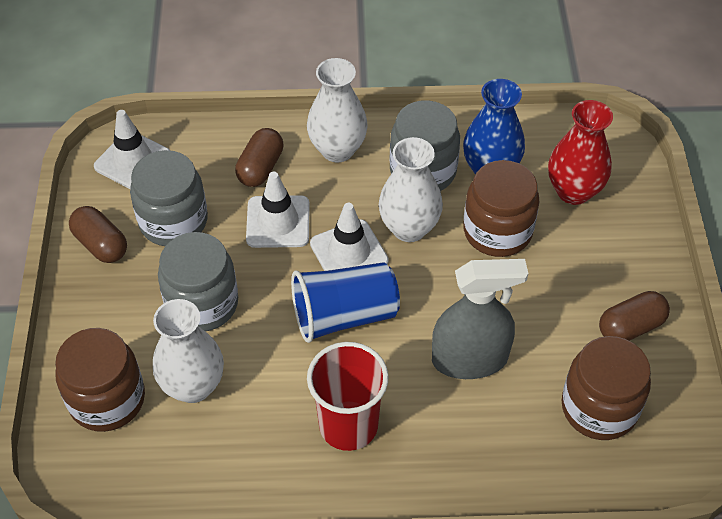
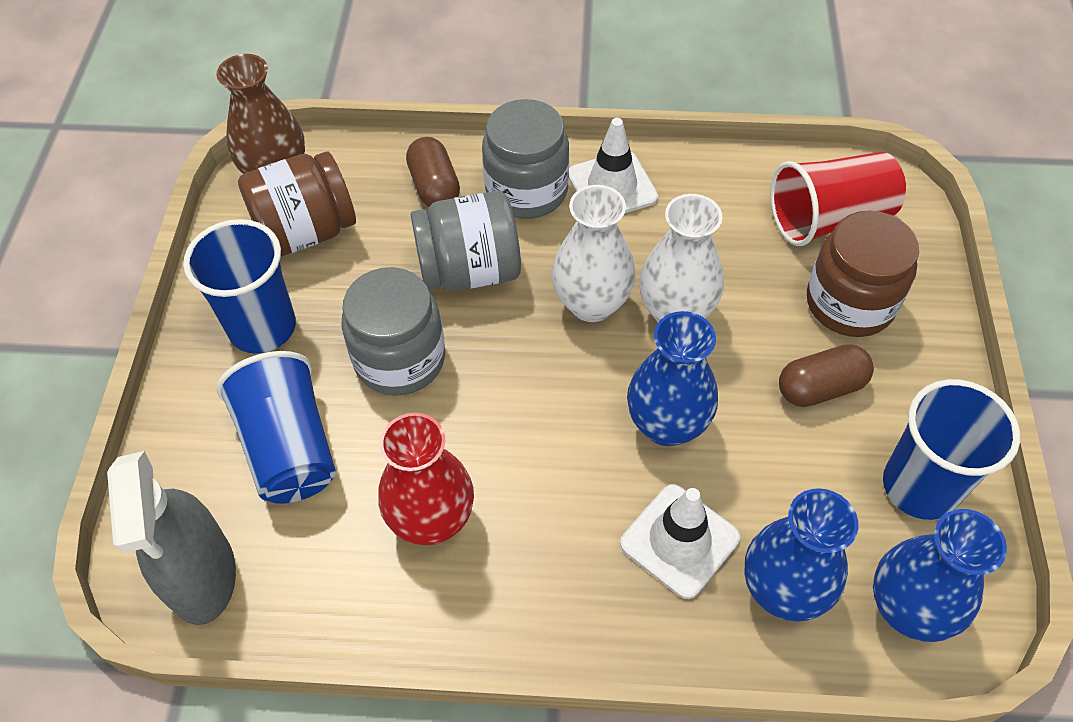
blue cup: [291,262,400,343] = 1 -> [183,219,296,354] [216,351,336,504] [883,379,1020,520] = 3
blue vase: [463,79,525,174] = 1 -> [627,311,718,446] [744,488,858,622] [873,509,1007,642] = 3
brown capsule: [69,206,127,263] [235,128,284,187] [599,291,670,341] = 3 -> [406,137,460,207] [779,344,874,407] = 2
brown jar: [55,328,145,432] [463,160,539,257] [561,336,651,440] = 3 -> [238,151,356,257] [807,211,919,337] = 2
brown vase: none = 0 -> [216,54,305,174] = 1
white traffic cone: [94,110,170,189] [246,172,310,248] [310,203,389,271] = 3 -> [569,118,658,213] [620,484,740,599] = 2
white vase: [153,299,224,403] [307,58,368,162] [379,137,443,242] = 3 -> [552,185,635,322] [639,194,724,322] = 2

